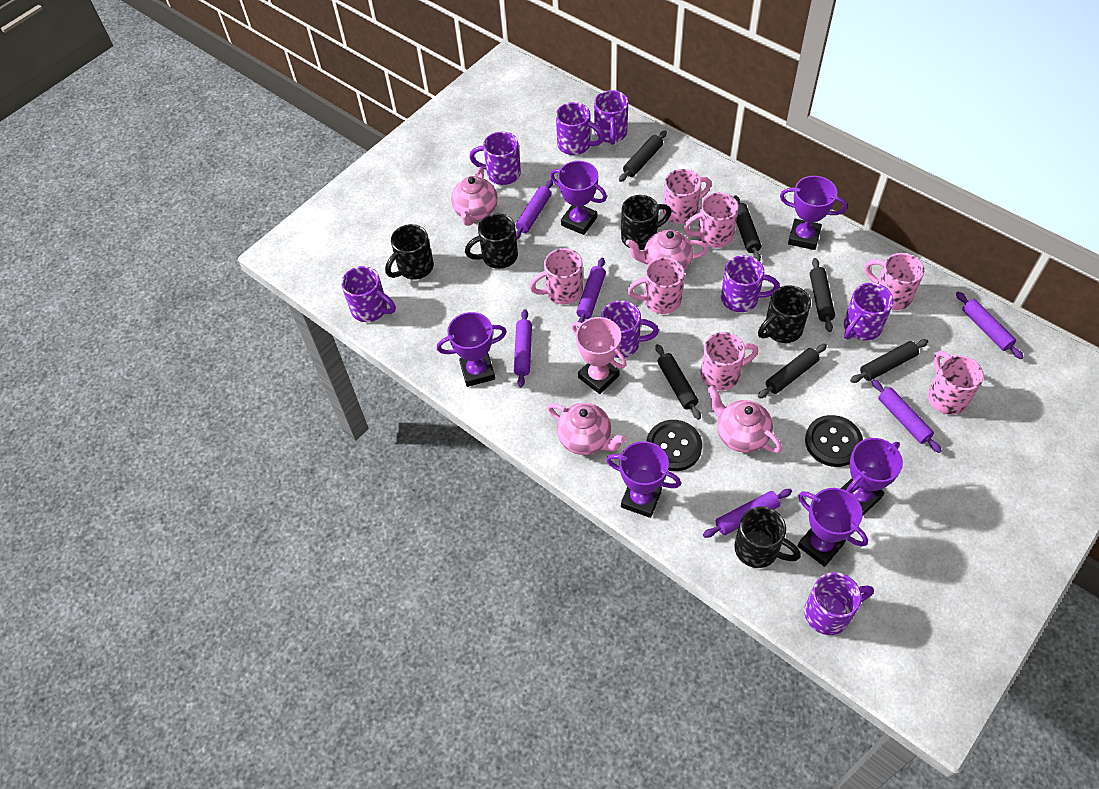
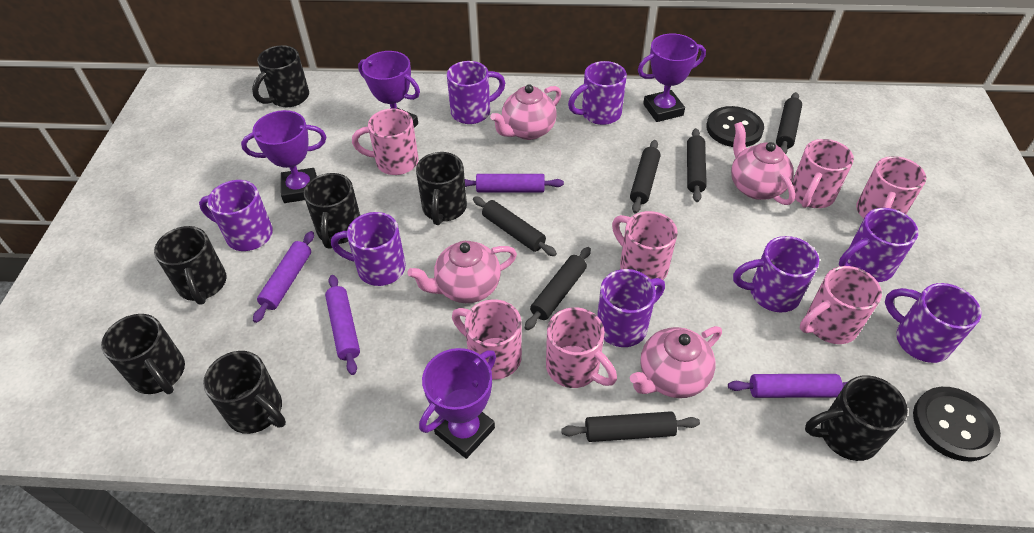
black mug: [385,224,434,280] [465,213,518,269] [621,195,671,250] [734,506,801,568] [758,285,811,343] = 5 -> [101,314,185,394] [154,226,227,305] [203,351,286,434] [252,45,309,107] [304,173,360,248] [416,152,467,225] [805,375,908,461] = 7
pink trophy: [571,317,627,394] = 1 -> none = 0
purple rolling pin: [514,309,532,387] [515,180,553,239] [576,257,606,323] [703,489,792,538] [871,379,942,453] [956,292,1023,359] = 6 -> [253,231,314,323] [325,275,360,375] [465,174,564,192] [728,374,847,398] = 4
purple trophy: [437,312,507,387] [550,161,607,235] [606,441,681,518] [780,176,847,250] [798,488,868,567] [841,438,903,515] = 6 -> [241,110,326,203] [358,51,420,128] [419,348,496,459] [638,33,706,122] = 4

